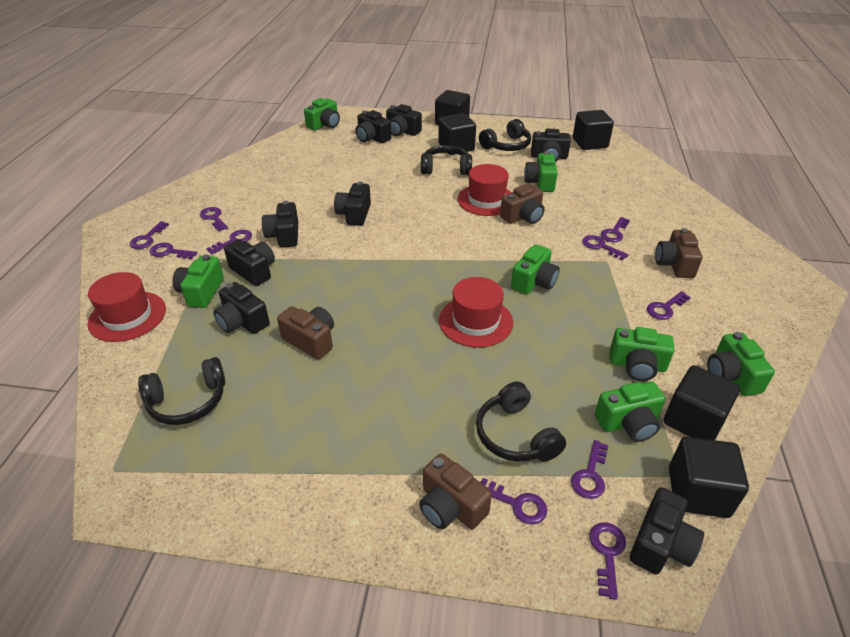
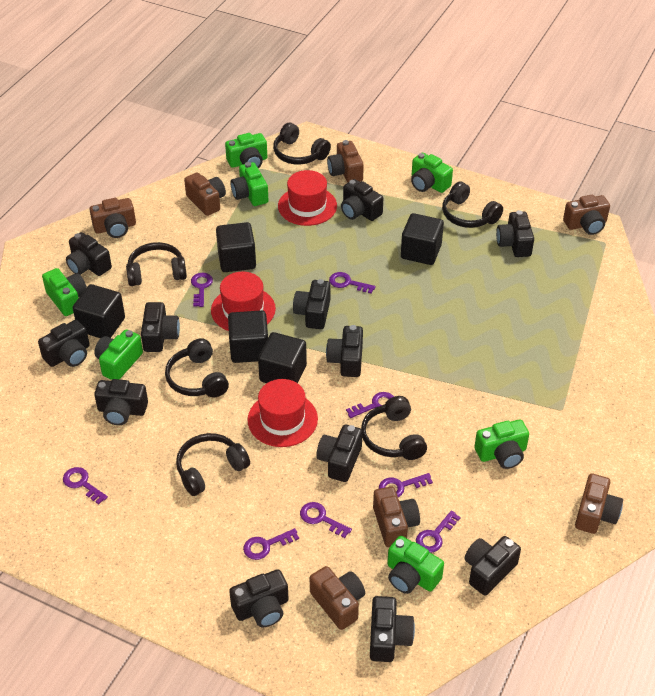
black camera: [213,282,270,334] [224,239,275,286] [262,201,298,247] [334,181,371,226] [355,110,392,143] [386,104,422,136] [531,129,571,162] [630,487,704,574] = 8 -> [38,320,90,367] [66,232,112,276] [94,379,148,425] [141,302,180,352] [229,569,289,627] [293,279,331,329] [316,425,362,482] [326,325,363,377] [341,179,383,221] [370,596,415,662] [464,536,521,596] [496,210,534,257] = 12
black headphones: [138,357,225,425] [421,145,472,175] [476,382,566,462] [479,119,531,151] = 4 -> [126,242,187,286] [165,338,229,397] [176,433,250,496] [273,123,331,164] [361,396,427,460] [442,181,503,228] = 6
brown camera: [277,306,334,359] [419,454,492,529] [500,185,544,224] [655,228,702,278] = 4 -> [89,198,136,238] [184,172,226,216] [310,566,365,630] [327,140,364,183] [373,487,420,547] [563,195,610,235] [575,473,623,534] = 7
purple key: [130,221,169,249] [150,243,197,259] [200,207,228,231] [207,230,252,254] [481,478,547,524] [571,440,609,499] [582,235,629,260] [589,522,626,600] [601,217,630,242] [647,291,691,320] = 10 -> [63,467,108,505] [191,273,213,307] [243,528,299,560] [300,502,352,538] [329,272,376,294] [346,392,394,418] [379,473,433,497] [416,510,461,553] = 8

